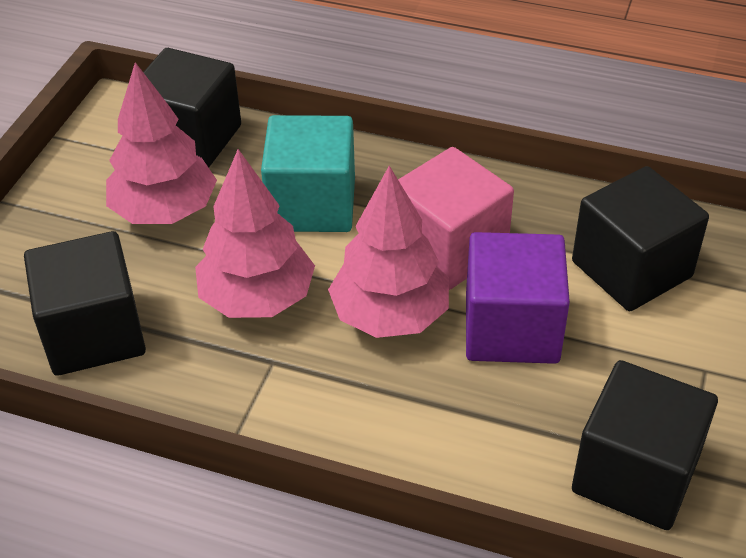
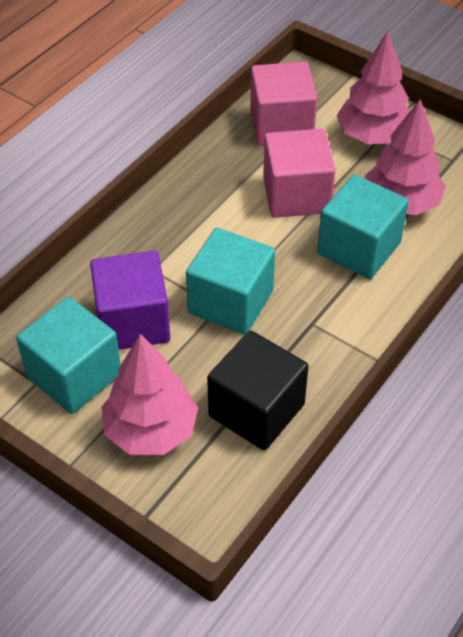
black cube: [24,231,146,376] [143,48,241,168] [572,166,709,311] [572,360,718,530] = 4 -> [207,330,309,450] = 1
pink cube: [398,147,514,290] = 1 -> [250,62,317,146] [263,129,336,218] = 2
turquoise cube: [261,115,355,232] = 1 -> [16,297,121,414] [186,228,275,335] [317,175,409,279] = 3

